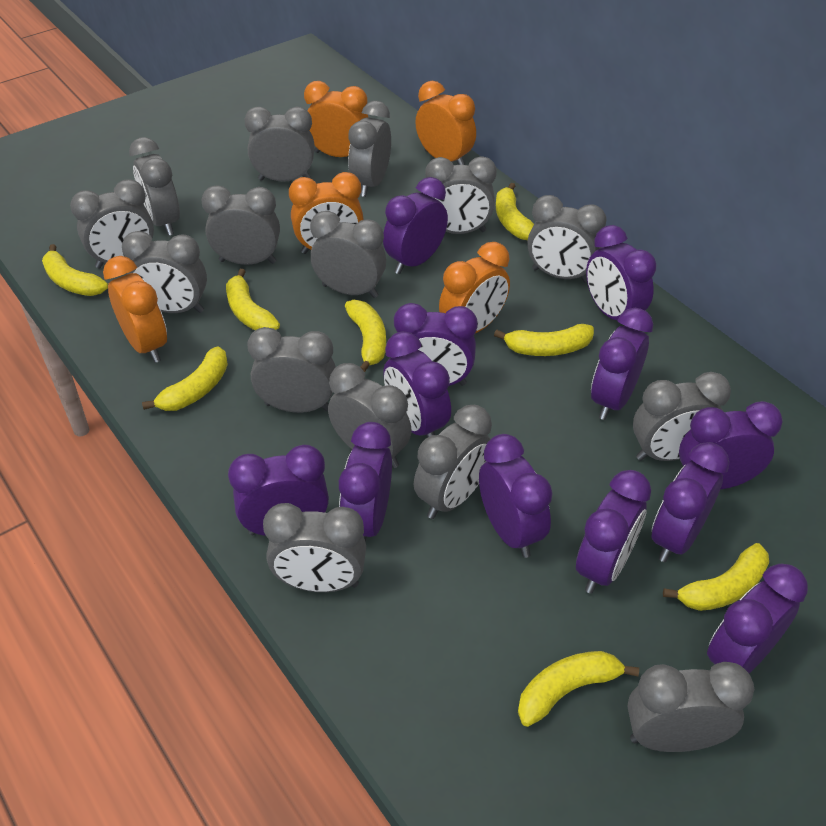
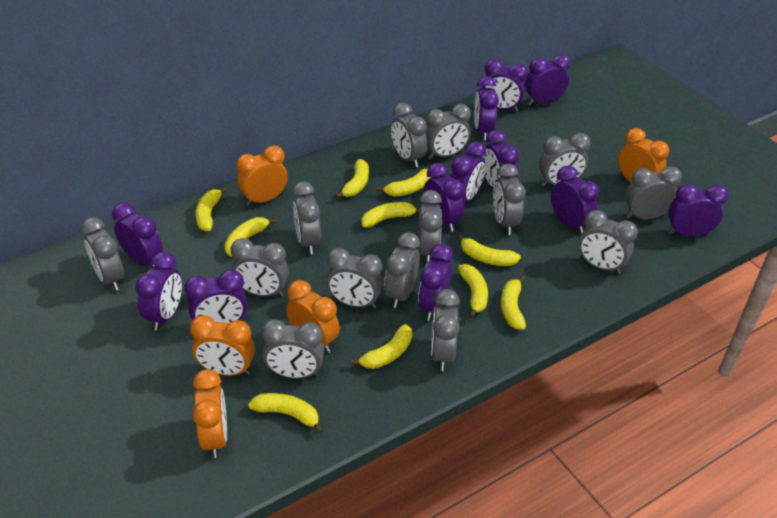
grey clock: [70,180,154,269] [122,231,207,313] [129,137,180,236] [202,185,280,265] [245,106,315,182] [247,327,336,413] [263,503,366,592] [310,211,386,298] [328,363,412,468] [348,101,391,197] [414,405,492,519] [425,156,497,234] [528,195,607,283] [627,662,754,752] [633,372,731,461] = 15 -> [81,217,124,291] [230,238,289,297] [261,319,324,379] [292,181,321,254] [326,248,383,308] [384,232,420,308] [391,103,428,168] [418,190,443,264] [426,104,471,159] [431,289,460,371] [493,164,526,235] [539,133,591,187] [579,210,638,274] [625,166,682,219] = 14
yellow banana: [42,244,108,296] [142,347,228,411] [226,269,280,330] [345,300,386,372] [494,324,594,356] [496,183,534,240] [518,651,639,727] [663,543,769,611] = 8 -> [196,187,227,231] [224,217,276,257] [248,393,323,433] [335,159,369,198] [351,324,412,369] [361,202,420,227] [377,169,431,197] [457,234,521,266] [458,264,488,318] [501,275,526,330] = 10

